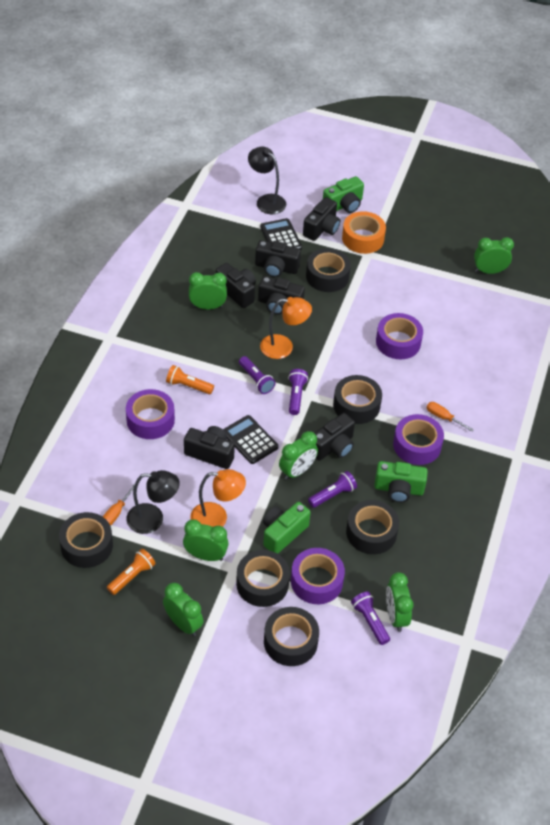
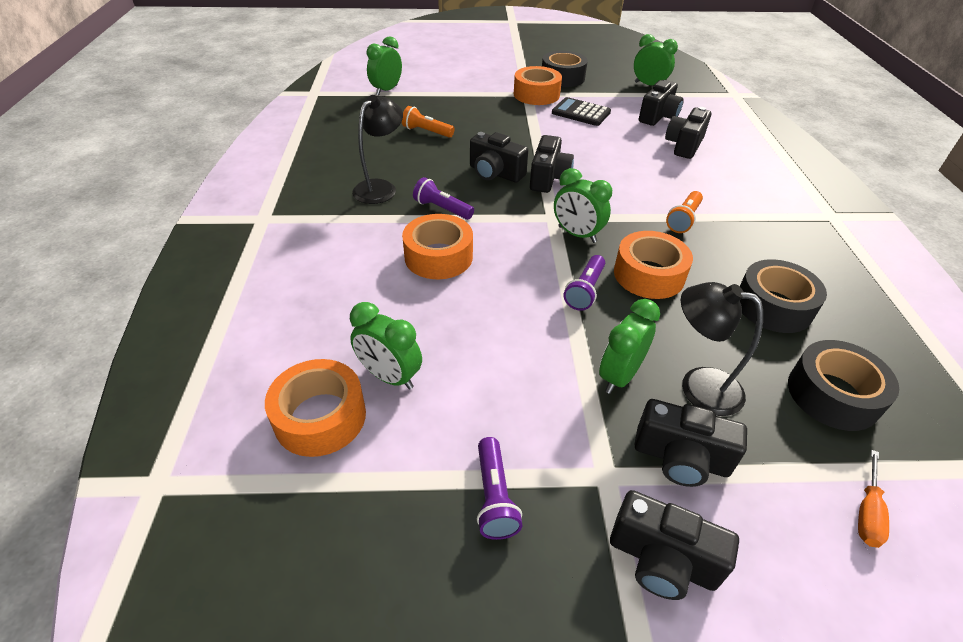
black calculator: [223,415,279,464] [260,218,302,250] = 2 -> [552,97,611,126] = 1
black tape: [59,512,113,568] [236,550,290,607] [264,607,319,666] [306,248,351,292] [333,375,382,424] [346,500,399,554] = 6 -> [542,51,588,87] [740,259,827,333] [788,340,899,431] = 3
green camera: [263,502,311,554] [323,176,364,213] [374,461,428,503] = 3 -> none = 0
green clock: [163,583,204,636] [183,519,228,561] [189,272,227,310] [279,431,318,480] [386,572,413,632] [474,237,514,274] = 6 -> [350,302,422,389] [367,36,402,96] [554,168,612,243] [599,299,660,394] [634,34,678,85] = 5
orange lamp: [191,469,246,527] [260,297,312,359] = 2 -> none = 0
orange screwdriver: [103,483,135,526] [427,402,474,432] = 2 -> [858,450,889,548] = 1
orange tape: [342,211,386,254] = 1 -> [265,359,366,457] [402,214,473,279] [514,66,562,105] [614,231,693,299] = 4
purple flashlight: [239,356,276,394] [288,369,308,415] [308,471,357,508] [351,591,390,645] = 4 -> [413,177,474,220] [477,437,522,540] [564,255,605,311] = 3
purple tape: [126,389,175,439] [291,548,345,604] [376,313,423,359] [393,414,444,465] = 4 -> none = 0

